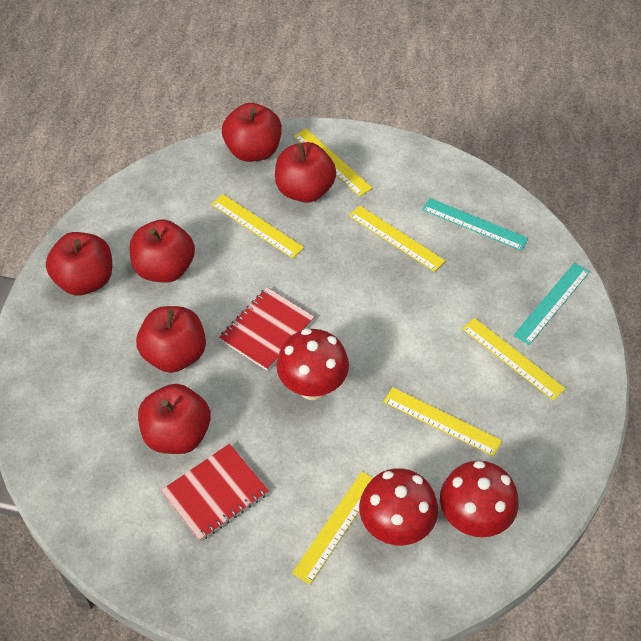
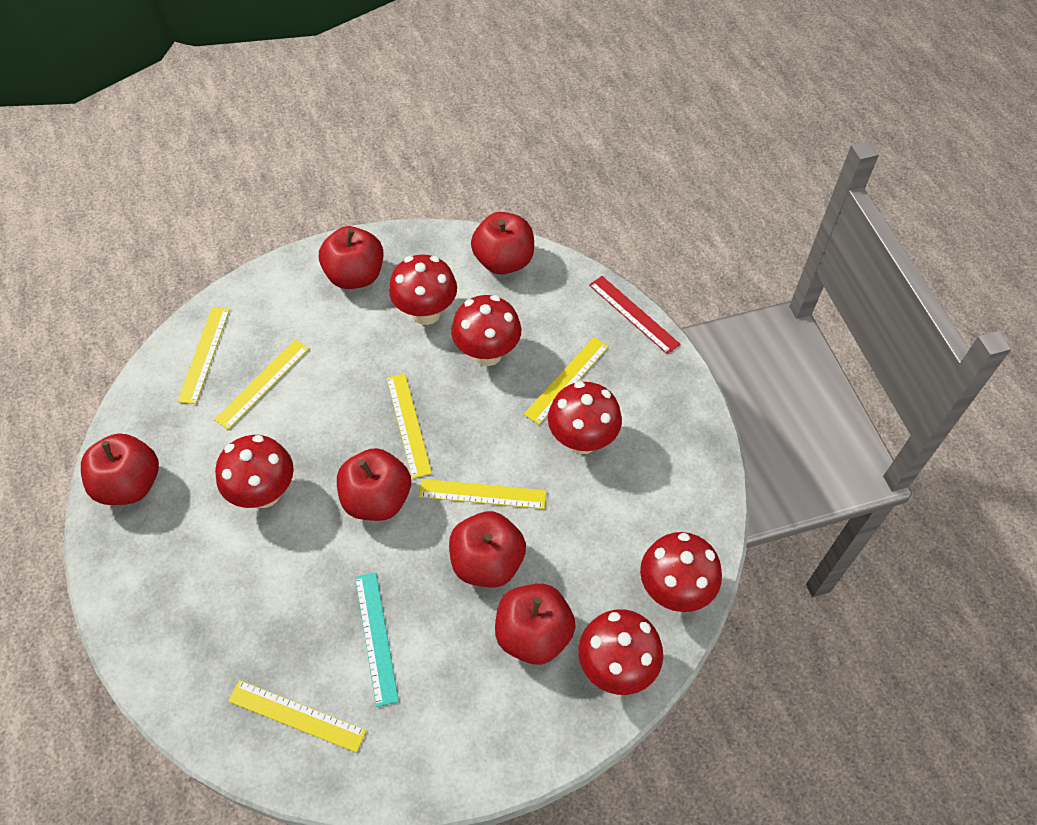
red mushroom: [276,329,349,400] [359,468,438,545] [440,461,519,537] = 3 -> [215,435,294,508] [389,254,457,325] [451,295,521,366] [548,381,622,454] [578,609,663,695] [640,532,722,612] = 6
red notebook: [161,444,269,541] [219,288,314,371] = 2 -> none = 0
red ruler: none = 0 -> [589,276,680,354] = 1
turquoise ruler: [422,198,528,251] [513,263,590,345] = 2 -> [355,572,399,707] = 1

